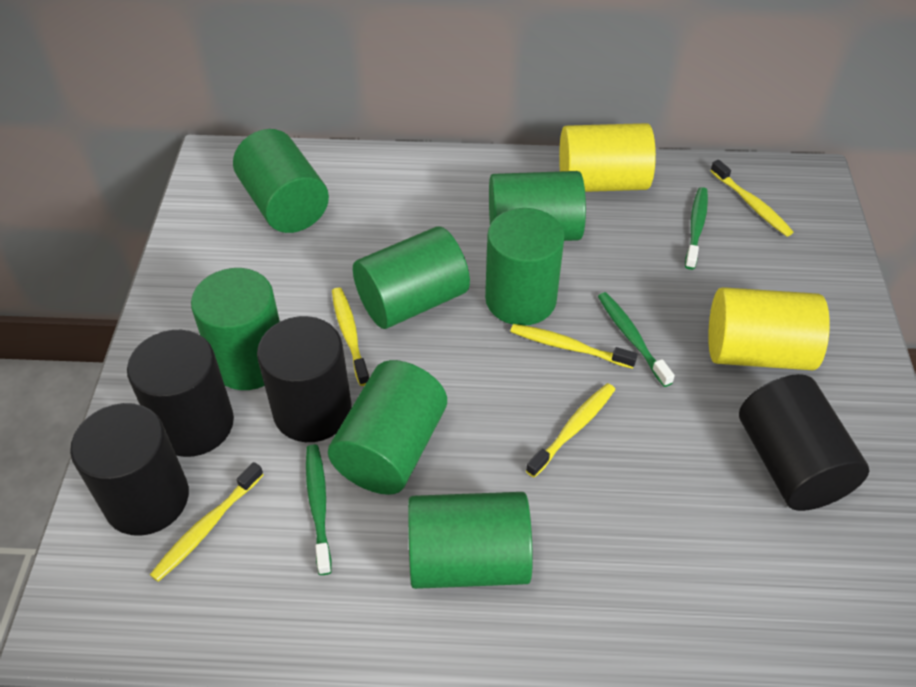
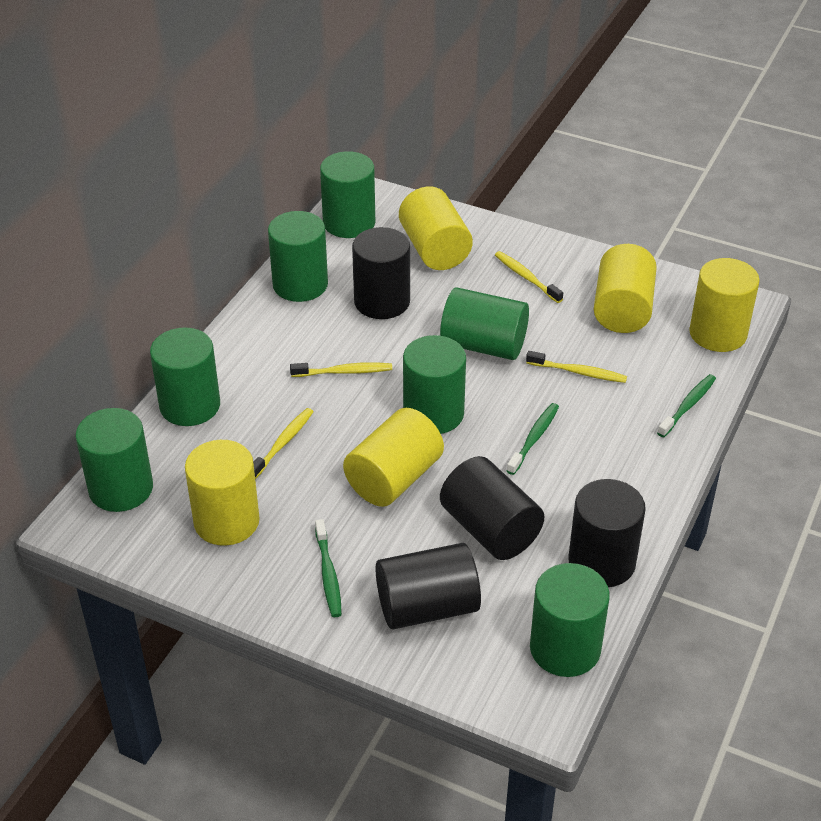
yellow cylinder: [559,123,656,192] [708,287,830,370] = 2 -> [185,440,260,546] [343,408,444,507] [399,186,473,270] [594,244,657,333] [689,258,760,352] = 5
yellow toothbrush: [150,462,264,582] [332,288,369,386] [510,324,638,369] [526,383,615,477] [710,160,793,237] = 5 -> [253,408,314,479] [290,362,392,377] [495,251,563,303] [526,351,627,383] = 4

